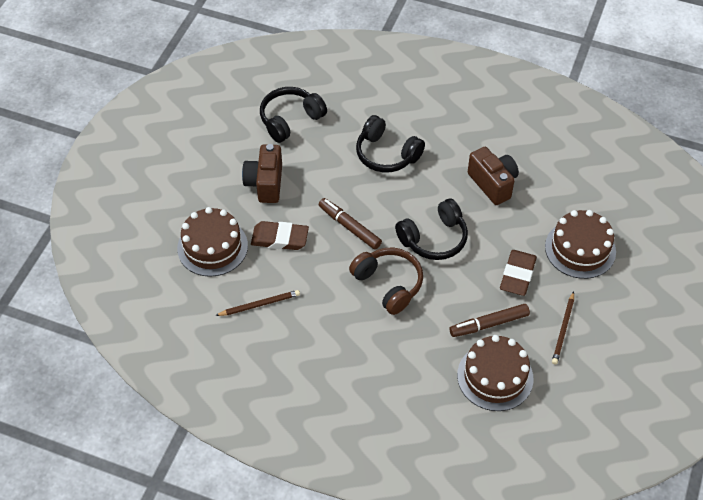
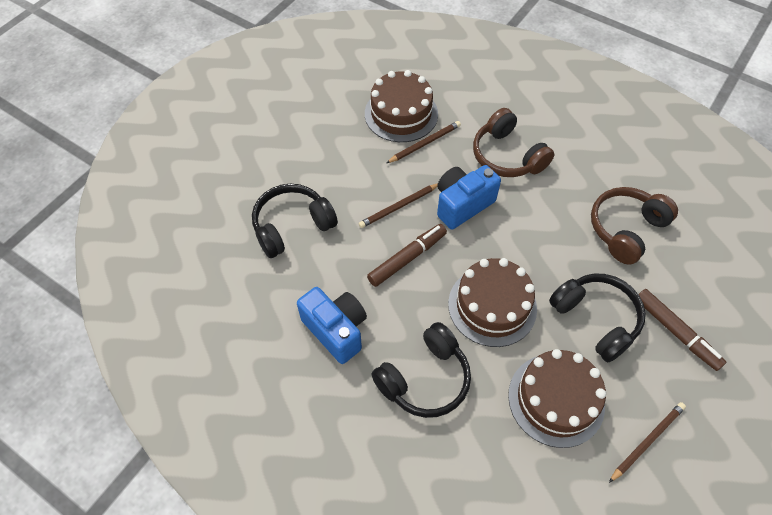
blue camera: none = 0 -> [297,287,367,364] [437,165,501,230] = 2
brown camera: [242,144,282,203] [468,147,519,205] = 2 -> none = 0
brown eraser: [251,221,309,250] [500,250,537,296] = 2 -> none = 0
brown headphones: [349,248,423,315] = 1 -> [473,108,554,177] [591,187,678,265] = 2
brown pencil: [215,290,300,316] [552,291,574,365] = 2 -> [359,183,438,228] [386,121,461,163] [609,402,686,483] = 3

